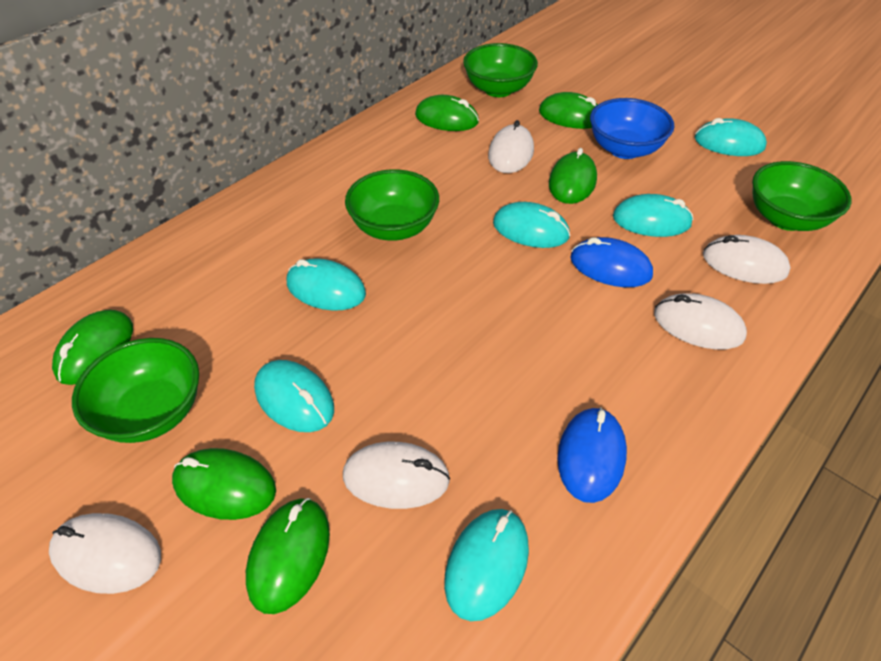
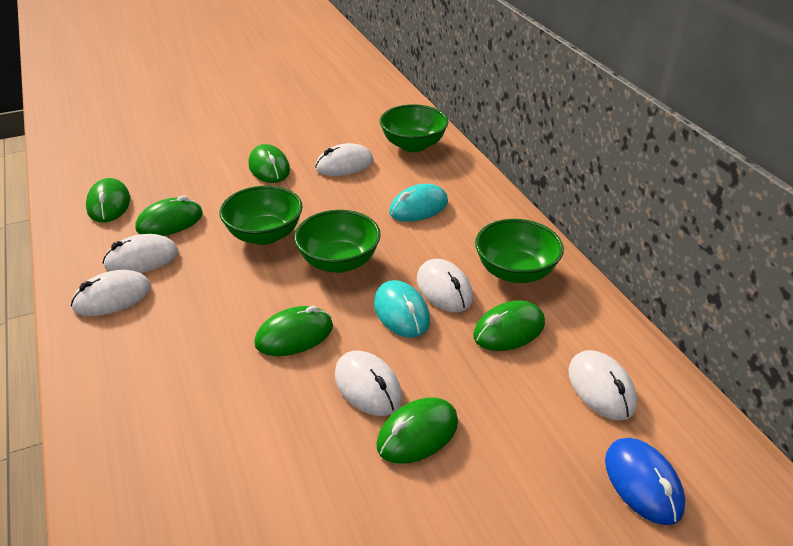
blue bowl: [590,98,674,159] = 1 -> none = 0
blue mouse: [557,407,627,503] [571,237,653,287] = 2 -> [605,438,685,525] = 1
turquoise mouse: [254,360,334,432] [287,258,366,311] [444,509,529,621] [493,202,570,248] [613,194,694,237] [694,118,767,156] = 6 -> [374,280,430,338] [389,184,448,222] = 2
white mouse: [49,513,161,594] [343,442,450,509] [488,120,534,173] [654,293,747,350] [703,235,791,284] = 5 -> [71,270,151,316] [103,234,178,273] [315,143,374,176] [335,351,402,416] [417,259,473,312] [568,350,637,420] = 6

